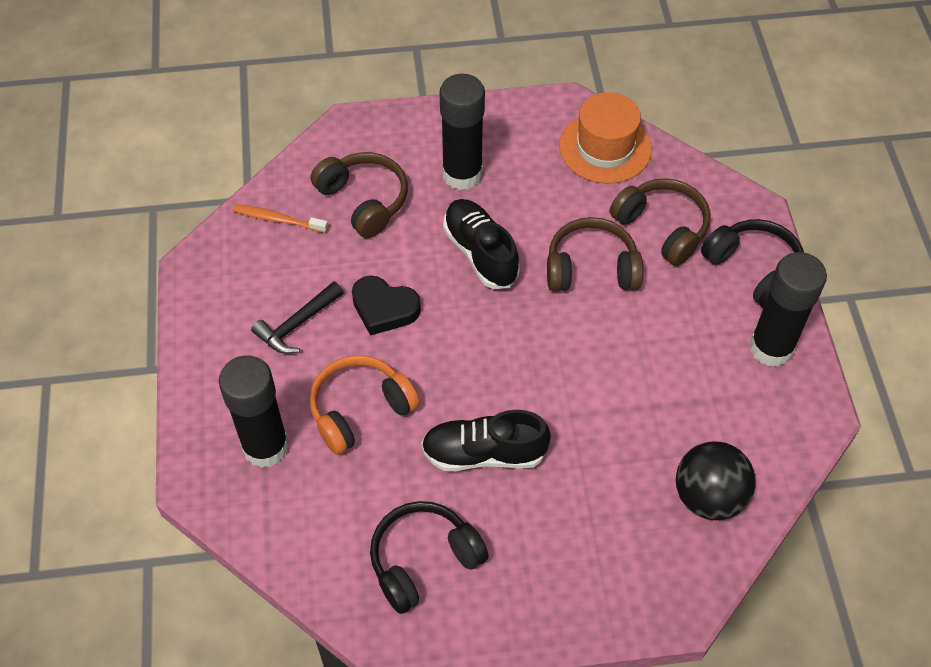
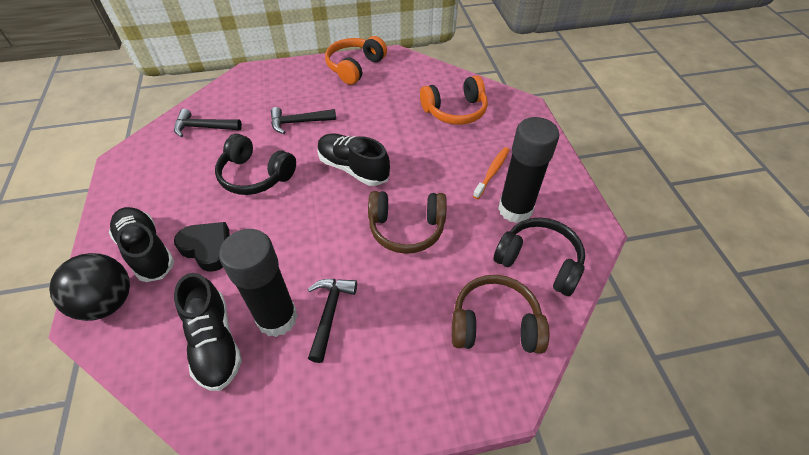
black glue stick: [219,356,289,468] [440,74,485,190] [749,252,827,367] = 3 -> [219,229,298,337] [498,117,560,223] = 2
black hammer: [251,281,344,354] = 1 -> [174,109,242,137] [271,107,336,134] [308,279,357,363] = 3
black shoe: [421,410,551,471] [443,199,520,289] = 2 -> [109,207,174,282] [174,273,242,391] [317,133,390,186] = 3
brown headphones: [311,152,408,238] [547,217,643,291] [610,178,711,266] = 3 -> [368,191,447,254] [452,275,549,354] = 2
orange hat: [559,92,652,183] = 1 -> none = 0
orange headphones: [309,355,420,455] = 1 -> [325,36,387,85] [420,75,488,125] = 2

